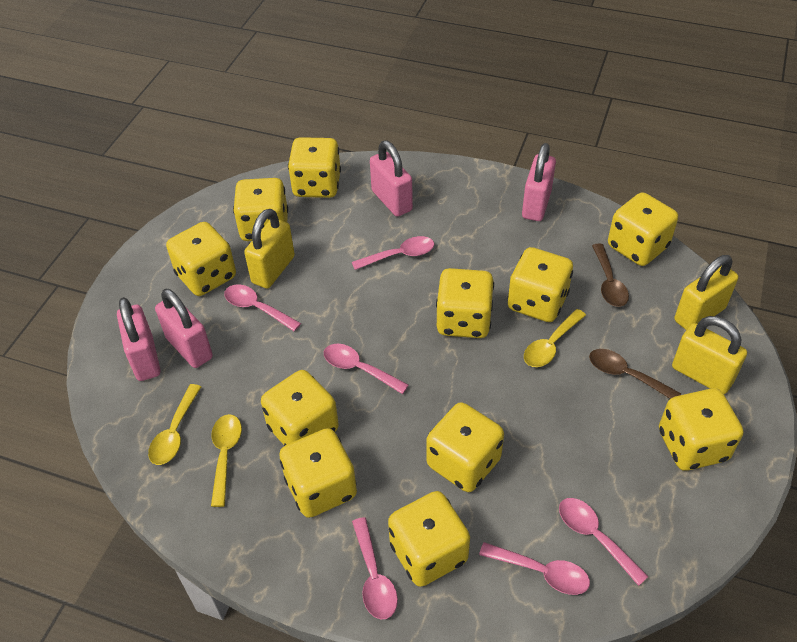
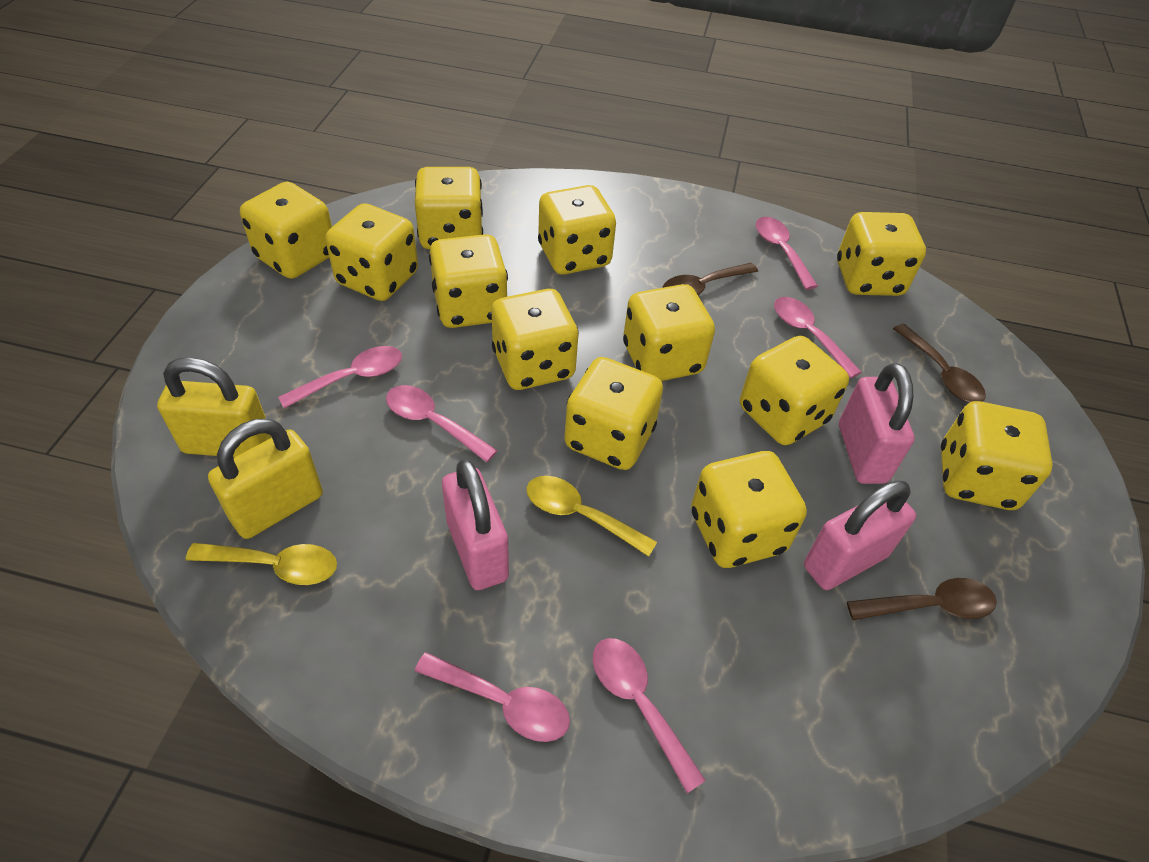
brown spoon: [589,349,681,399] [592,243,629,307] = 2 -> [663,263,758,295] [847,578,997,620] [893,324,986,403] = 3
pink padlock: [117,297,161,381] [155,288,213,368] [370,140,413,217] [522,143,556,221] = 4 -> [442,459,509,590] [804,480,916,590] [839,363,915,484] = 3
yellow dice: [166,222,236,296] [233,178,288,241] [261,370,339,446] [279,428,357,518] [288,137,341,198] [388,491,470,587] [427,402,504,492] [436,268,494,338] [508,247,573,322] [608,192,678,266] [659,388,743,471] = 11 -> [240,182,332,279] [325,203,418,301] [415,167,483,249] [429,234,508,328] [492,289,579,390] [538,185,616,274] [564,357,663,470] [623,284,715,381] [691,451,807,568] [740,336,849,445] [837,212,926,296] [941,401,1053,510] = 12
yellow padlock: [244,209,295,289] [672,316,747,394] [674,255,738,330] = 3 -> [157,357,271,457] [208,419,323,539] = 2
yellow spoon: [148,384,201,465] [211,414,242,507] [524,309,586,367] = 3 -> [186,543,337,585] [527,476,657,557] = 2

